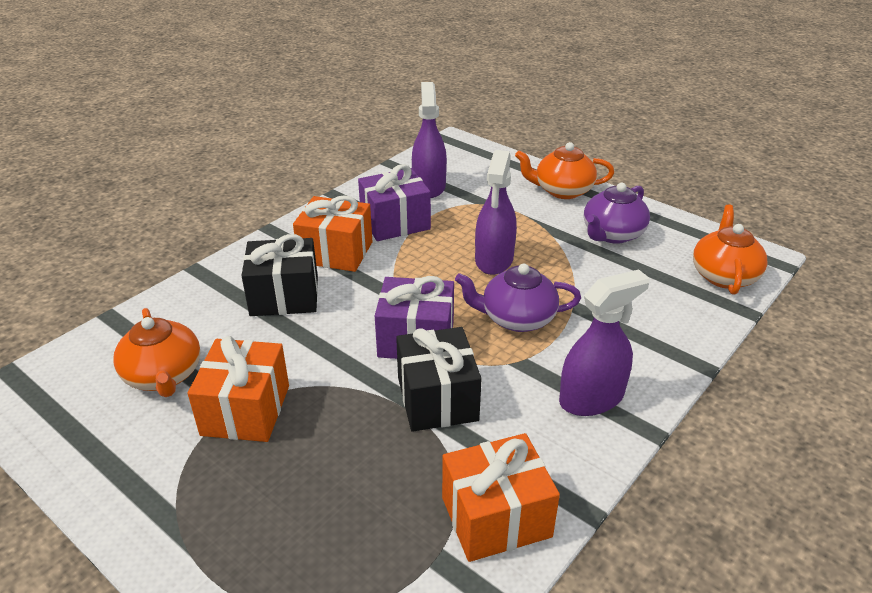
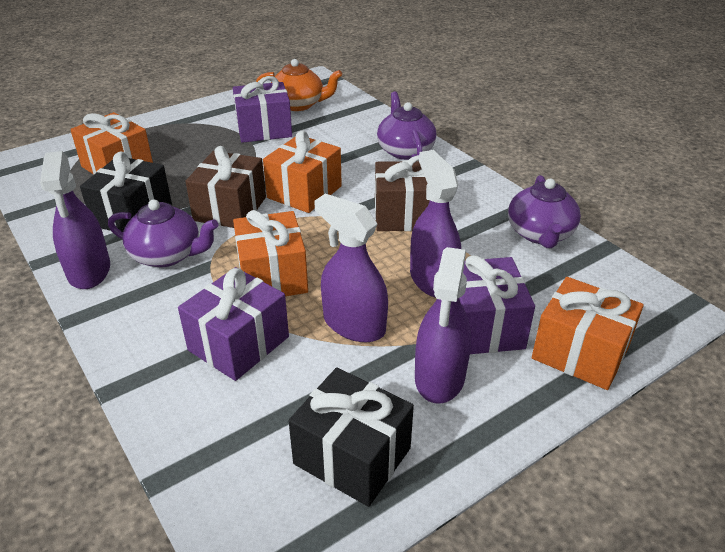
brown gift: none = 0 -> [185,146,266,228] [375,155,430,231] = 2
orange gift: [188,336,289,442] [293,195,372,272] [442,433,560,562] = 3 -> [70,112,153,174] [233,210,308,296] [263,130,342,213] [532,277,644,390] = 4
orange teapot: [113,308,200,397] [515,142,614,199] [693,205,768,295] = 3 -> [256,59,342,111] = 1
purple gift: [358,164,431,241] [375,276,454,359] = 2 -> [178,267,289,381] [233,76,292,143] [459,255,535,354] = 3
purple spray bottle: [412,82,447,198] [475,150,517,275] [559,269,650,416] = 3 -> [40,151,110,289] [314,194,388,342] [410,150,461,298] [415,247,471,404] = 4
purple teapot: [455,264,581,332] [584,183,650,244] = 2 -> [108,199,219,267] [377,91,436,160] [508,175,581,248] = 3

